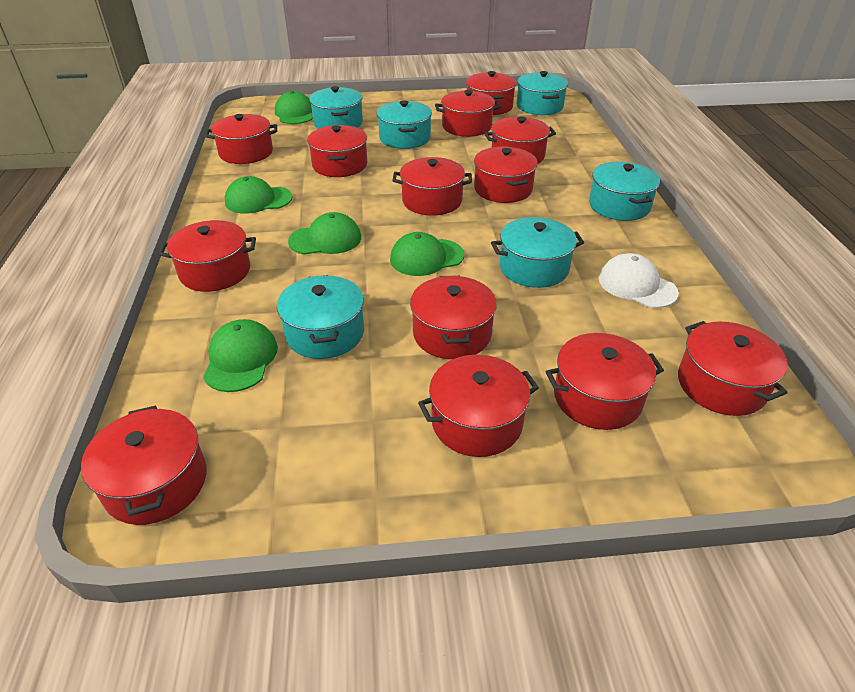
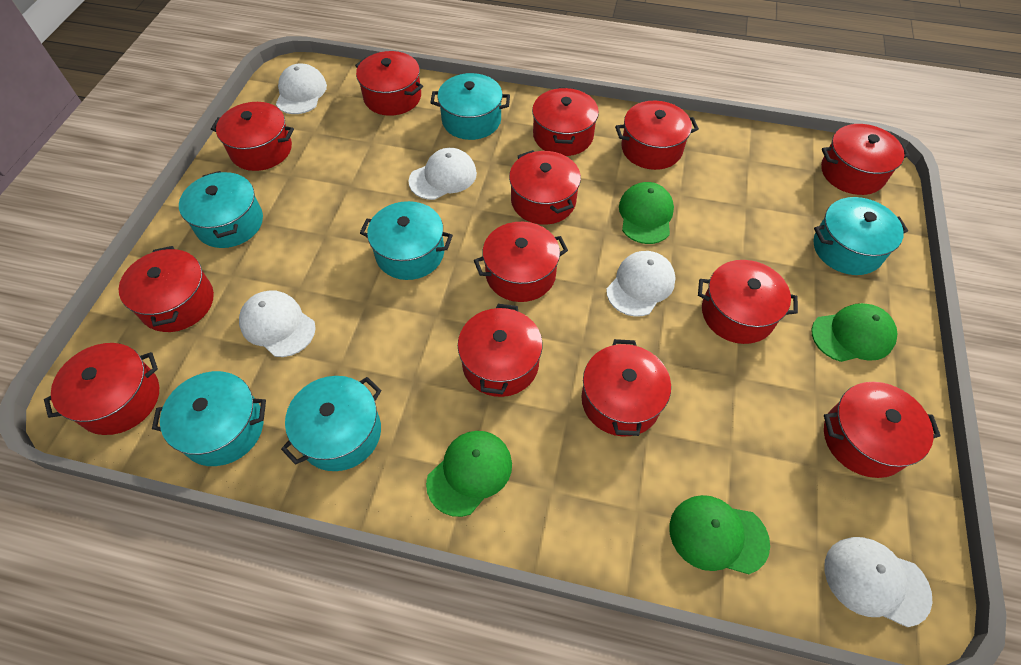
green cap: [203,319,278,392] [225,176,293,214] [275,91,313,124] [288,212,361,255] [390,232,464,276] = 5 -> [426,431,512,517] [619,182,674,244] [669,495,770,574] [811,303,897,362] = 4
white cap: [599,253,679,308] = 1 -> [239,290,316,357] [276,64,327,114] [408,148,477,200] [606,251,675,317] [824,537,933,627] = 5

